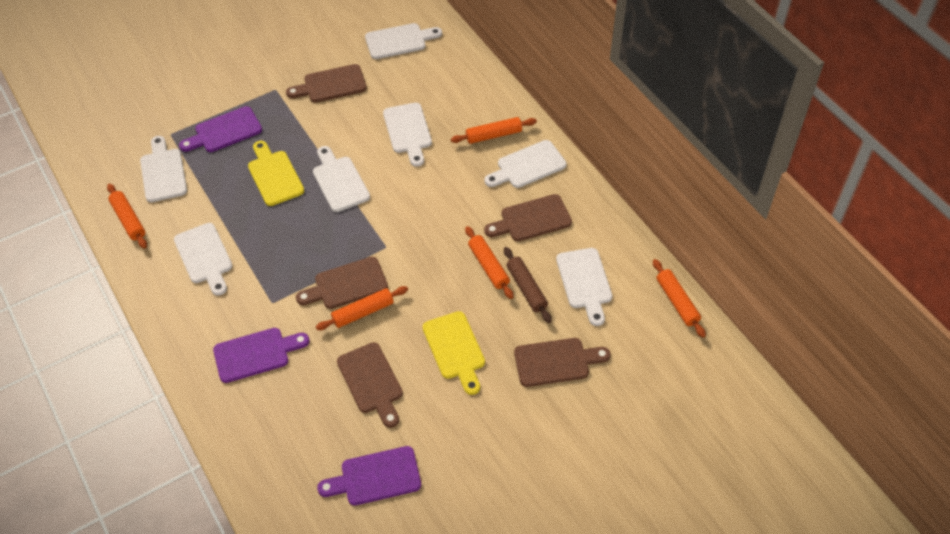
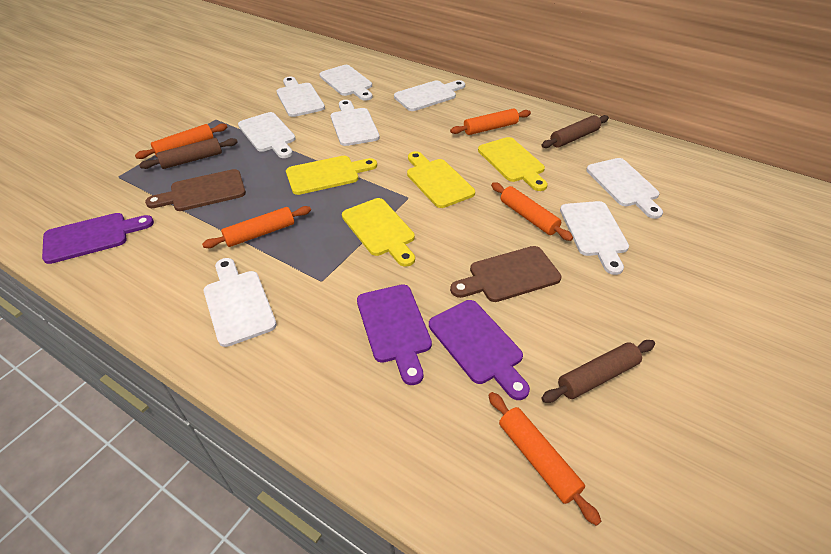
brown cutting board: [286,64,367,103] [296,257,388,309] [337,342,403,428] [484,194,572,241] [514,338,611,387] = 5 -> [145,169,246,211] [450,246,561,302] = 2
brown rolling pin: [504,247,552,323] = 1 -> [139,138,238,169] [541,115,609,148] [542,340,655,403] = 3
white cutting board: [140,136,187,202] [174,223,232,296] [313,146,370,212] [365,23,442,59] [383,103,432,167] [484,140,567,188] [556,248,612,326] = 7 -> [204,258,277,347] [238,112,296,158] [277,77,325,117] [319,65,373,101] [331,100,380,146] [394,80,465,111] [560,201,629,275] [586,158,663,219] = 8
yellow cutting board: [248,141,304,206] [423,311,485,395] = 2 -> [286,156,377,195] [342,198,415,267] [407,151,475,208] [478,137,548,191] = 4

